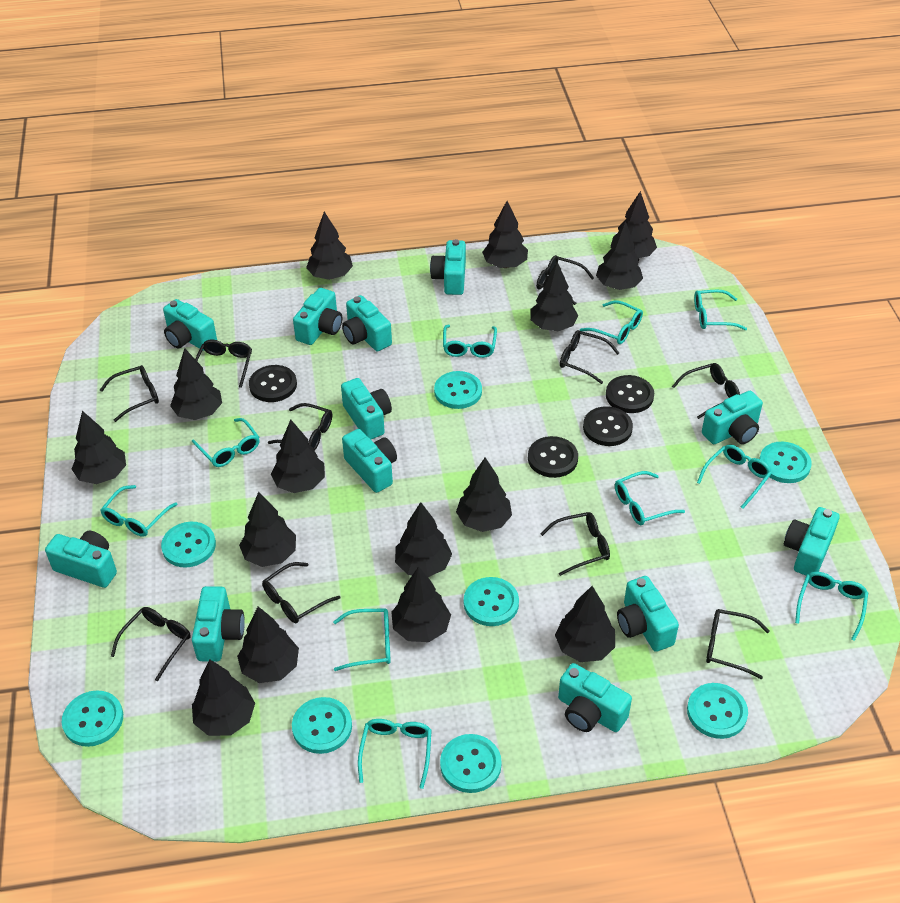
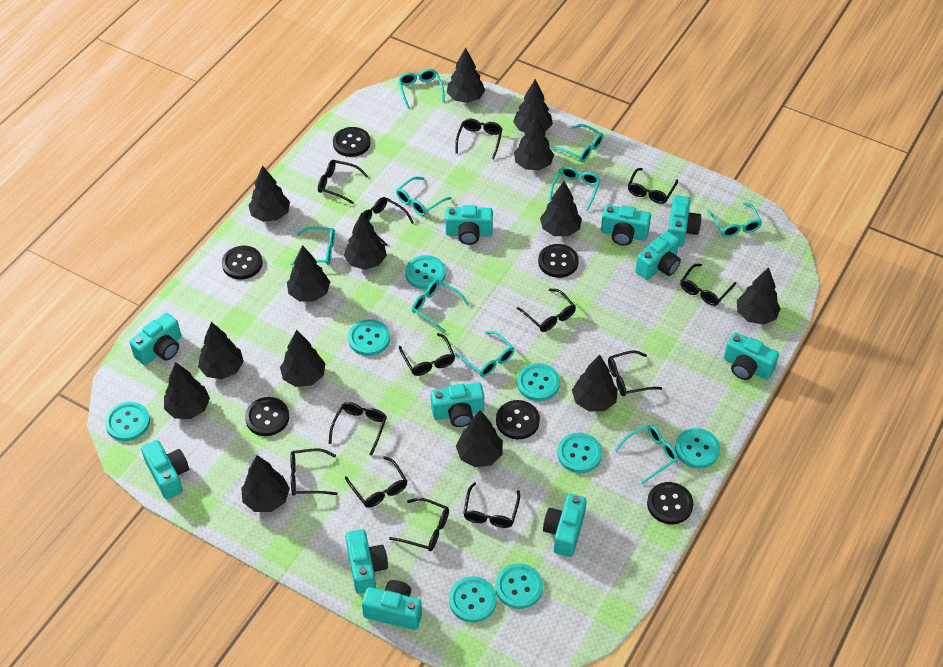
black button: [249,365,297,402] [528,436,578,478] [583,406,633,446] [606,375,654,413] = 4 -> [222,246,263,279] [245,397,289,436] [333,127,371,157] [496,400,540,439] [538,244,579,278] [647,482,694,524] = 6
black glasses: [100,365,159,422] [111,607,191,681] [195,340,252,388] [262,562,340,623] [268,403,332,451] [536,255,594,305] [540,512,610,576] [560,330,619,384] [672,363,740,419] [706,609,770,679] = 10 -> [290,449,337,496] [318,160,368,204] [329,402,387,456] [345,456,407,508] [363,197,414,246] [389,498,449,551] [399,333,455,376] [455,119,503,160] [463,482,520,528] [517,289,576,332] [608,350,662,396] [628,168,678,204] [680,264,737,306] = 13
black tree: [72,411,126,484] [170,348,222,420] [192,659,255,736] [237,607,299,683] [239,492,296,567] [271,419,325,493] [306,212,353,280] [391,566,451,642] [395,502,452,577] [456,457,512,532] [482,201,528,268] [530,262,578,331] [555,586,615,662] [596,221,643,290] [612,191,657,258] = 15 -> [164,362,210,419] [198,322,244,379] [241,455,290,512] [248,165,290,222] [280,329,326,387] [287,245,330,301] [344,213,387,270] [447,47,485,103] [456,410,503,467] [513,79,553,132] [514,115,554,170] [540,181,582,236] [572,355,618,411] [737,267,781,325] = 14
turquoise camera: [45,531,117,588] [163,299,217,351] [192,586,245,662] [293,288,342,345] [341,378,392,439] [342,295,392,351] [342,429,397,493] [430,239,466,295] [558,663,632,732] [617,576,679,652] [702,391,763,444] [784,507,839,575] = 12 -> [129,313,181,365] [141,440,189,499] [345,529,388,594] [362,580,422,630] [431,383,484,427] [445,205,493,245] [543,494,587,557] [601,205,651,246] [635,231,681,280] [668,195,701,247] [724,332,779,380] = 11
turquoise glasses: [100,485,178,537] [192,418,260,467] [333,608,391,671] [358,719,432,789] [443,325,497,358] [580,301,643,344] [615,471,685,525] [694,290,747,330] [697,444,772,509] [795,572,868,641] = 10 -> [290,227,335,265] [396,177,452,216] [398,69,445,109] [412,280,469,333] [454,331,514,377] [549,166,600,211] [551,124,604,162] [614,425,678,484] [707,202,762,237] = 9

